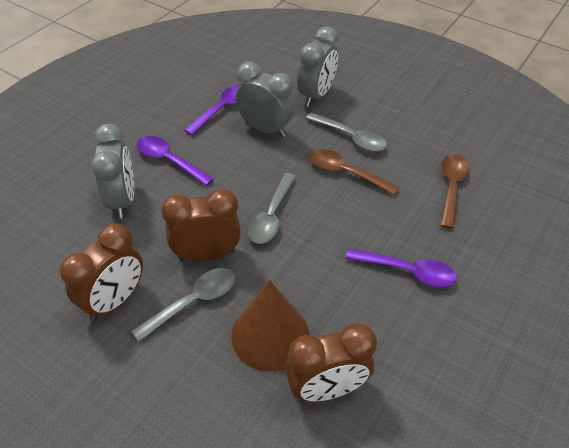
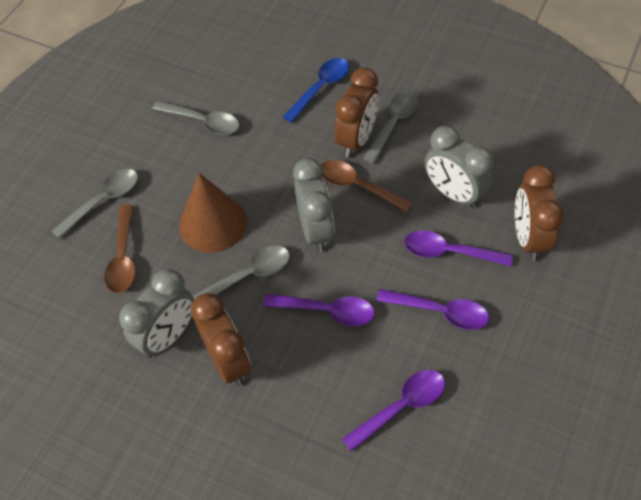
blue spoon: none = 0 -> [283,58,349,123] = 1
grey spoon: [131,268,235,342] [248,173,296,244] [306,112,387,152] = 3 -> [51,169,138,239] [152,101,240,135] [193,246,290,300] [363,90,419,164] = 4
purple spoon: [137,136,214,186] [184,84,241,135] [346,248,457,287] = 3 -> [263,294,375,326] [342,370,445,452] [376,289,489,330] [404,230,512,267] = 4

